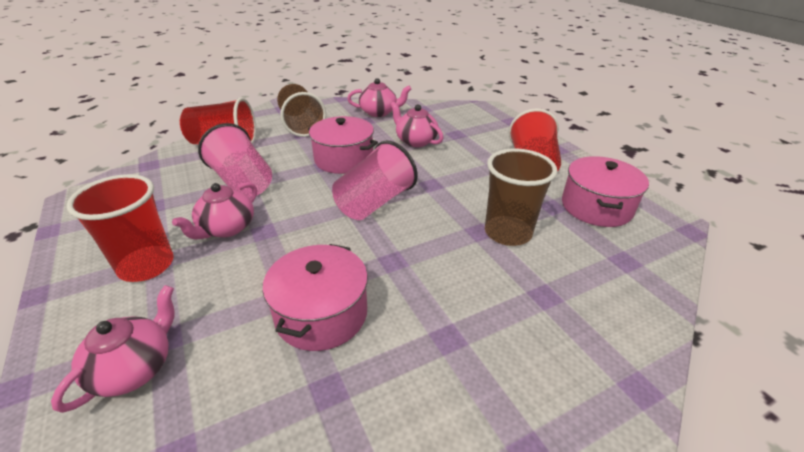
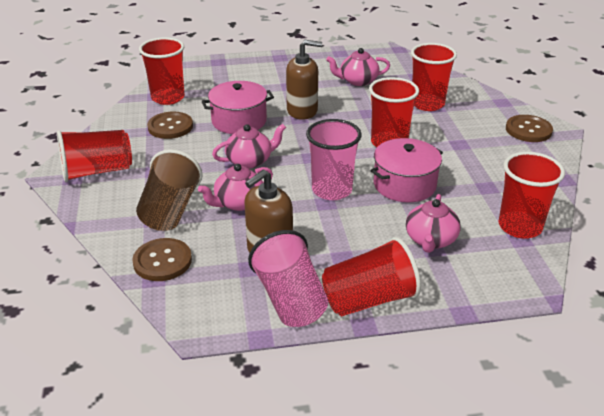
brown button: none = 0 -> [132,238,192,281] [147,112,193,139] [506,115,553,142] = 3
brown cup: [277,84,326,137] [485,149,557,246] = 2 -> [136,149,203,231] = 1
brown soap dispenser: none = 0 -> [244,170,293,253] [286,40,322,120] = 2
pink pot: [263,244,368,351] [308,116,378,174] [562,156,649,227] = 3 -> [202,81,274,134] [371,138,443,202] = 2
red cup: [67,174,174,282] [180,98,256,144] [508,108,561,172] = 3 -> [57,130,132,182] [139,37,185,105] [322,237,421,316] [369,77,419,147] [411,43,457,111] [499,152,565,239] = 6

